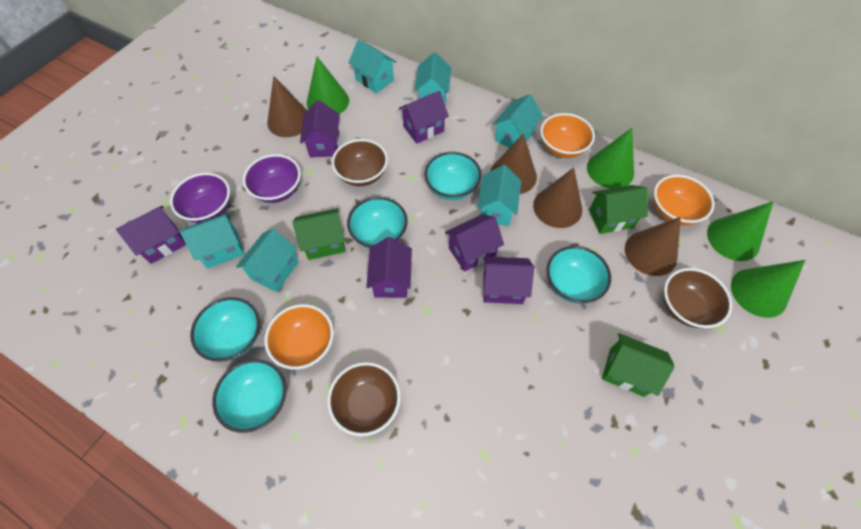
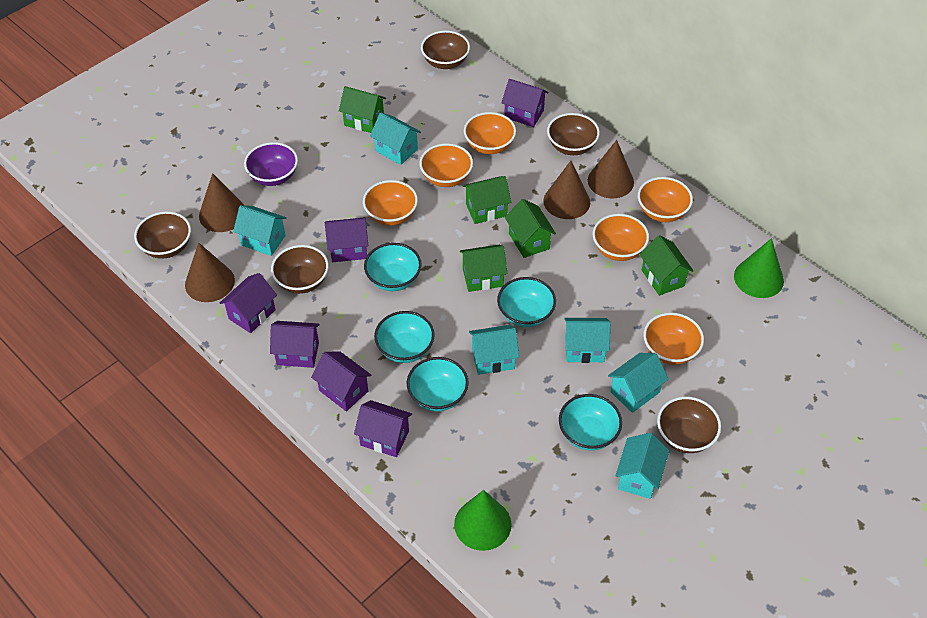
brown bowl: [327,362,401,436] [332,139,388,186] [663,268,732,328] = 3 -> [134,212,191,259] [271,245,329,294] [421,31,470,69] [547,113,600,155] [657,397,721,453] = 5
green cone: [307,57,349,114] [587,128,634,188] [707,201,774,261] [731,260,805,318] = 4 -> [454,490,512,551] [734,238,784,298] = 2
green house: [292,208,346,260] [589,185,648,234] [602,333,675,397] = 3 -> [339,86,386,133] [460,245,508,292] [463,176,511,224] [505,199,556,258] [640,235,694,296] = 5
orange bowl: [264,304,334,370] [540,113,595,158] [653,175,715,225] = 3 -> [363,180,418,226] [419,143,473,187] [464,112,516,154] [593,214,649,261] [638,177,693,222] [644,313,704,365] = 6
purple bowl: [170,173,230,223] [243,154,301,203] = 2 -> [244,142,298,186] = 1

